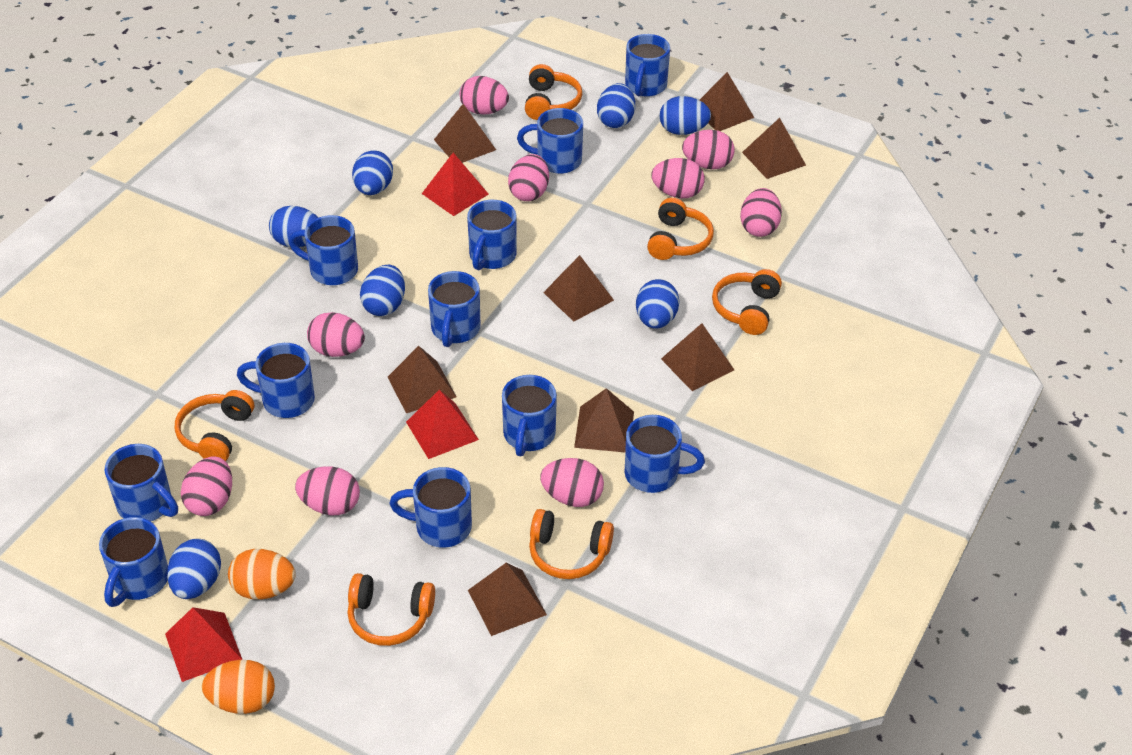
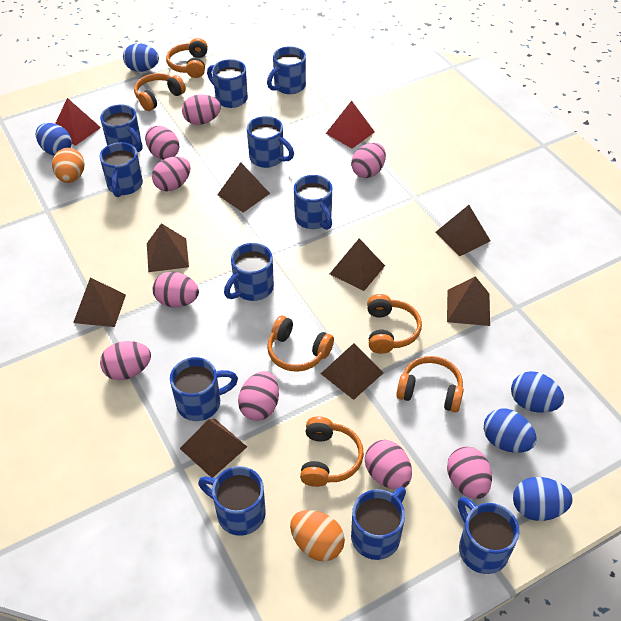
blue egg: [167,539,221,599] [269,206,318,247] [352,150,393,195] [360,265,405,316] [597,83,635,128] [636,279,679,329] [660,96,711,135] = 7 -> [36,123,72,156] [123,43,159,72] [484,408,537,453] [511,371,564,413] [513,477,572,521] = 5
red pyramid: [165,607,242,682] [406,390,479,459] [422,153,489,216] = 3 -> [55,98,101,146] [326,101,375,149] = 2

